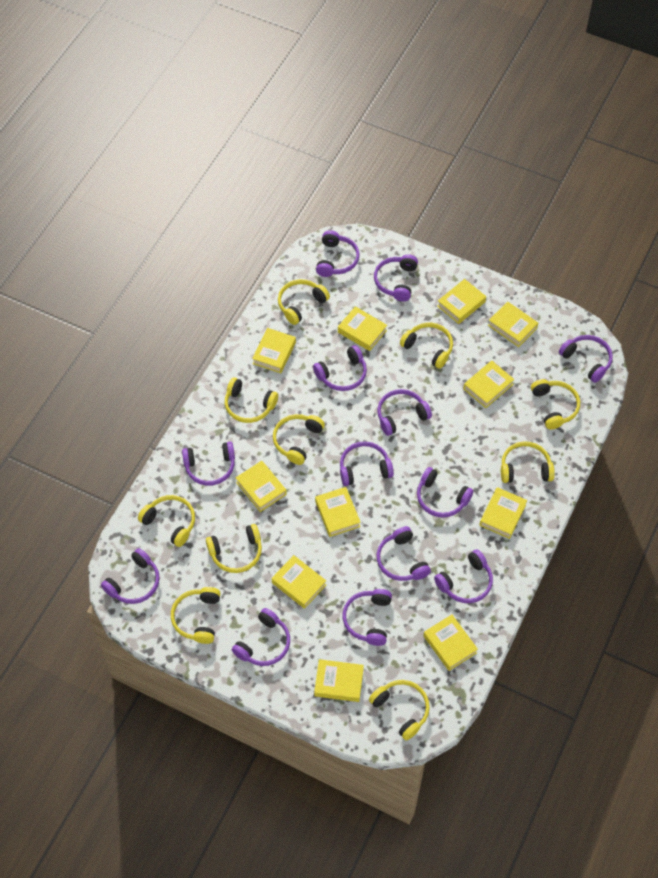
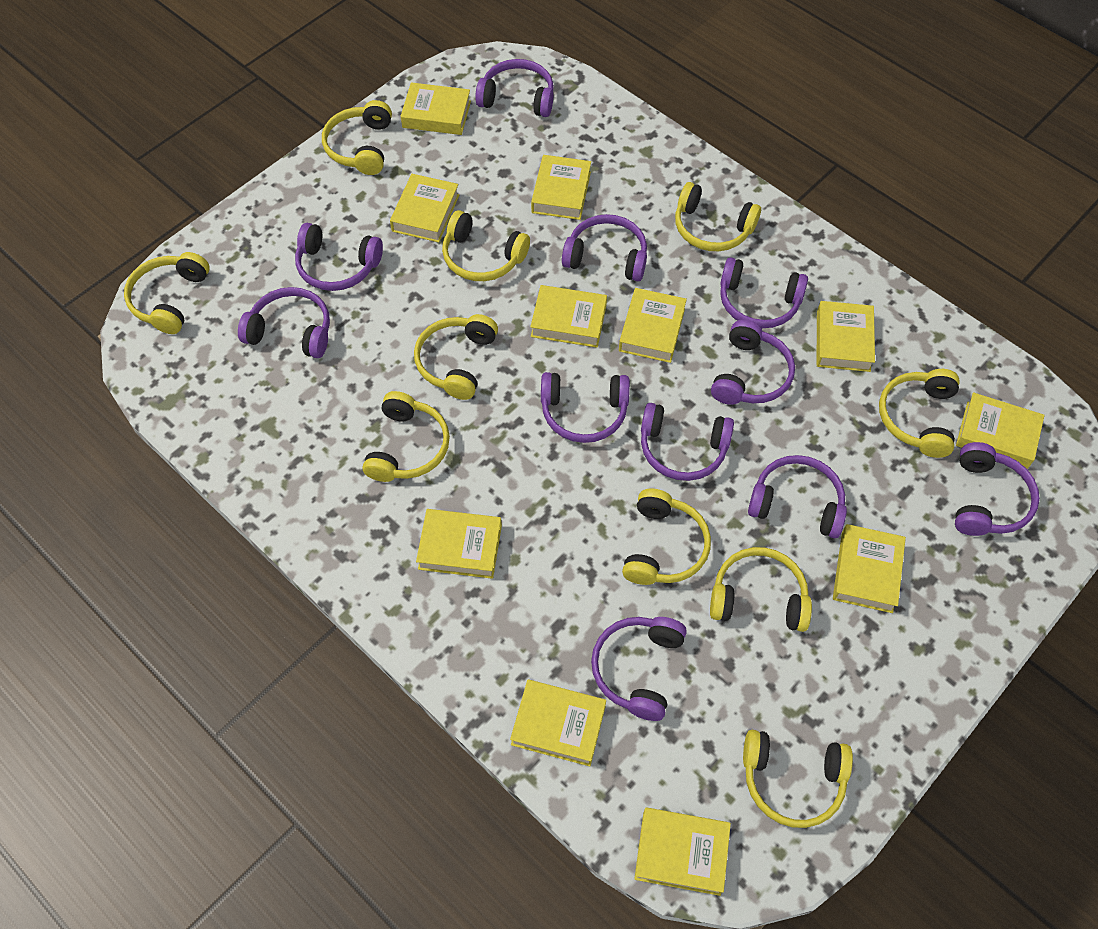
purple headphones: [101,548,160,604] [182,442,235,486] [232,608,290,666] [313,345,367,391] [316,230,359,277] [340,441,394,486] [343,589,392,646] [374,254,418,302] [377,389,432,436] [377,526,431,581] [417,467,473,517] [434,549,493,603] [559,335,613,383] = 13 -> [238,287,330,358] [295,223,383,291] [475,59,554,117] [541,372,630,443] [562,214,647,281] [591,617,687,721] [641,403,734,481] [711,320,795,405] [720,257,808,328] [748,455,847,538] [955,442,1040,536] = 11

